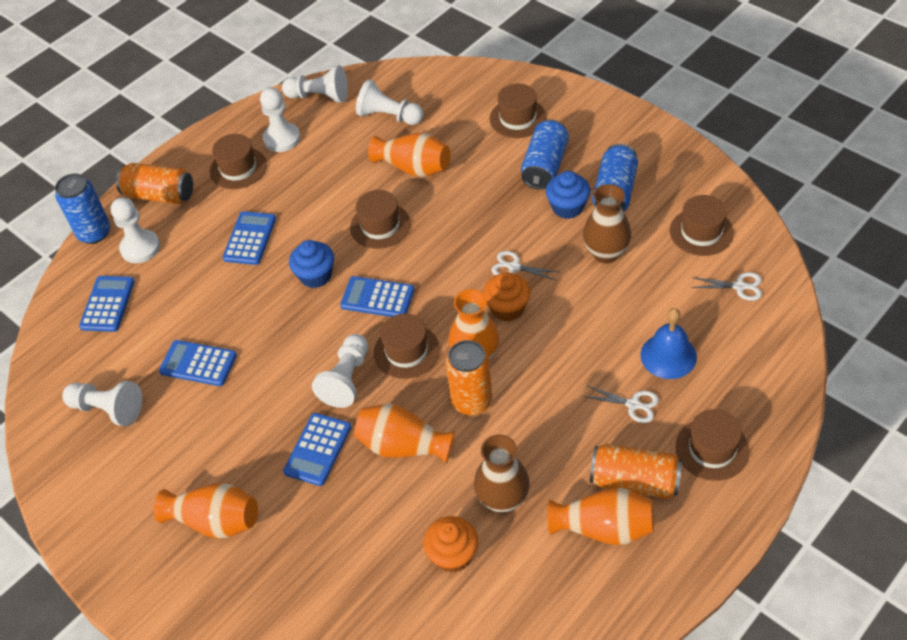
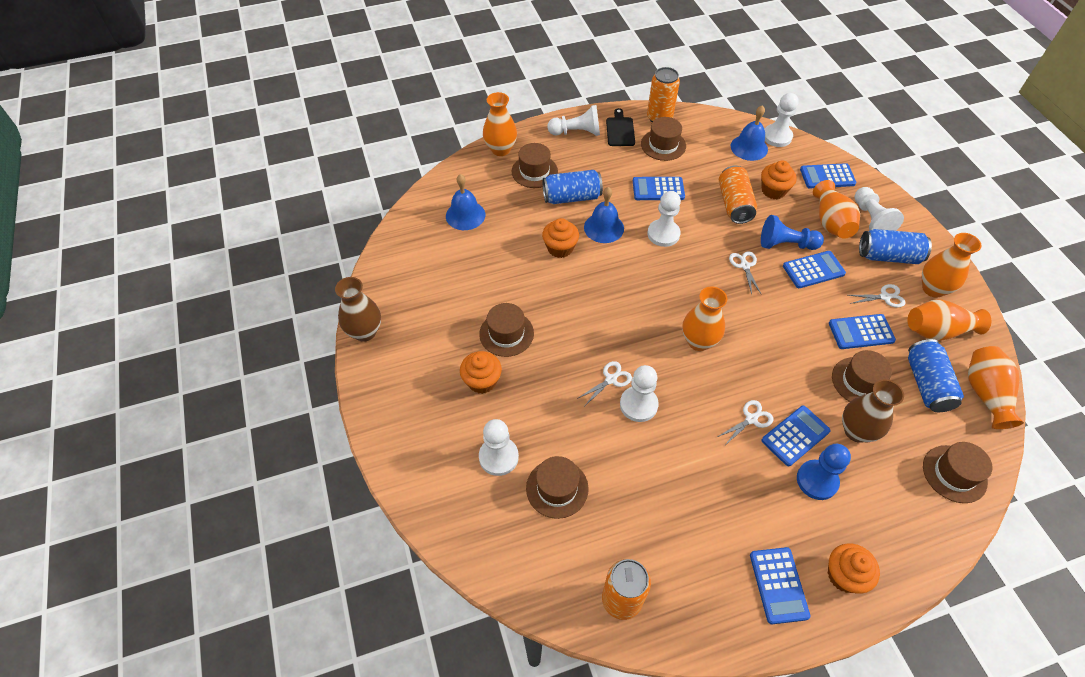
black cutting board: none = 0 -> [606,108,635,146] = 1
blue bell: [640,308,697,379] = 1 -> [446,174,485,230] [584,187,624,243] [731,105,768,161] = 3
blue calculator: [79,276,135,332] [159,340,237,386] [223,211,276,265] [283,413,351,486] [340,276,414,317] = 5 -> [633,177,685,200] [750,547,811,624] [762,405,831,466] [783,251,846,288] [800,163,856,188] [829,314,896,349] = 6
blue cupcake: [289,240,334,288] [546,171,590,219] = 2 -> none = 0
blue pawn: none = 0 -> [761,215,824,250] [797,444,851,500] = 2
orange cupcake: [423,516,478,573] [483,272,530,322] = 2 -> [460,351,502,394] [542,218,579,258] [761,161,797,199] [828,544,880,593] = 4
orange vase: [154,483,258,539] [354,404,455,463] [368,133,451,177] [449,289,499,361] [547,487,654,545] = 5 -> [483,92,517,156] [682,287,727,351] [813,180,860,239] [907,299,991,341] [922,233,982,298] [968,346,1024,429] = 6
white scissors: [491,251,560,281] [583,385,659,423] [691,272,762,301] = 3 -> [577,361,632,406] [717,400,773,445] [729,251,761,294] [848,284,905,308] = 4

